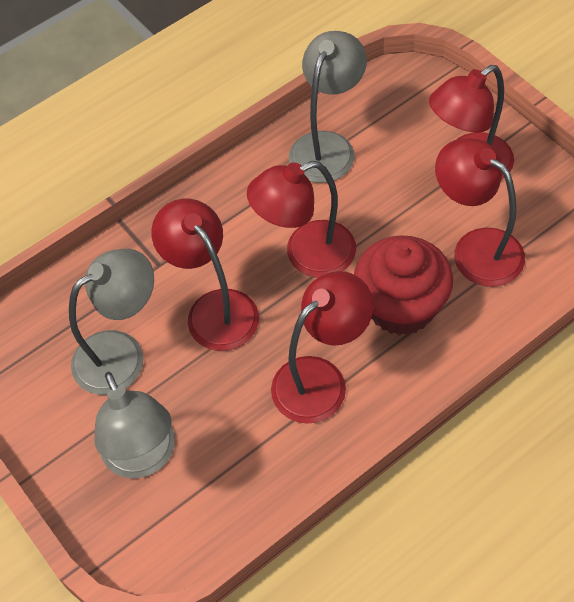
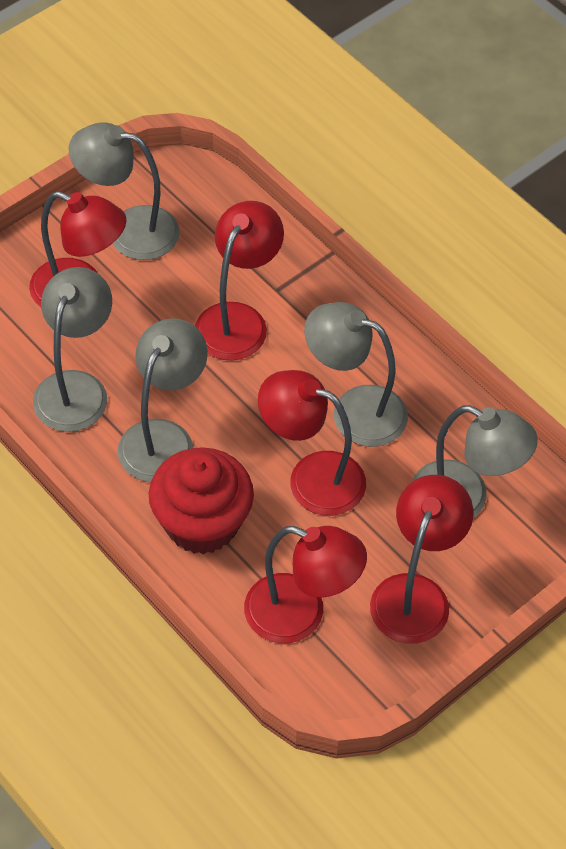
grey lamp: [69,249,154,395] [94,372,175,478] [289,31,367,183] = 3 -> [33,267,112,432] [69,122,180,260] [118,318,208,482] [304,302,408,447] [412,405,538,518] = 5

